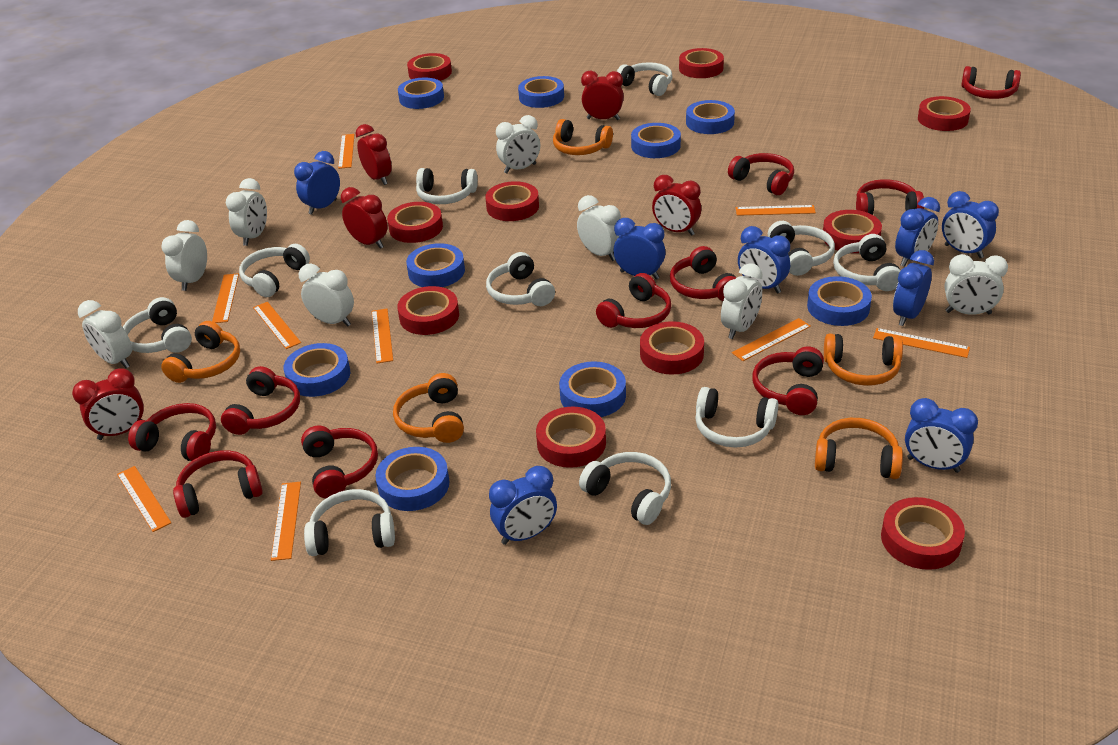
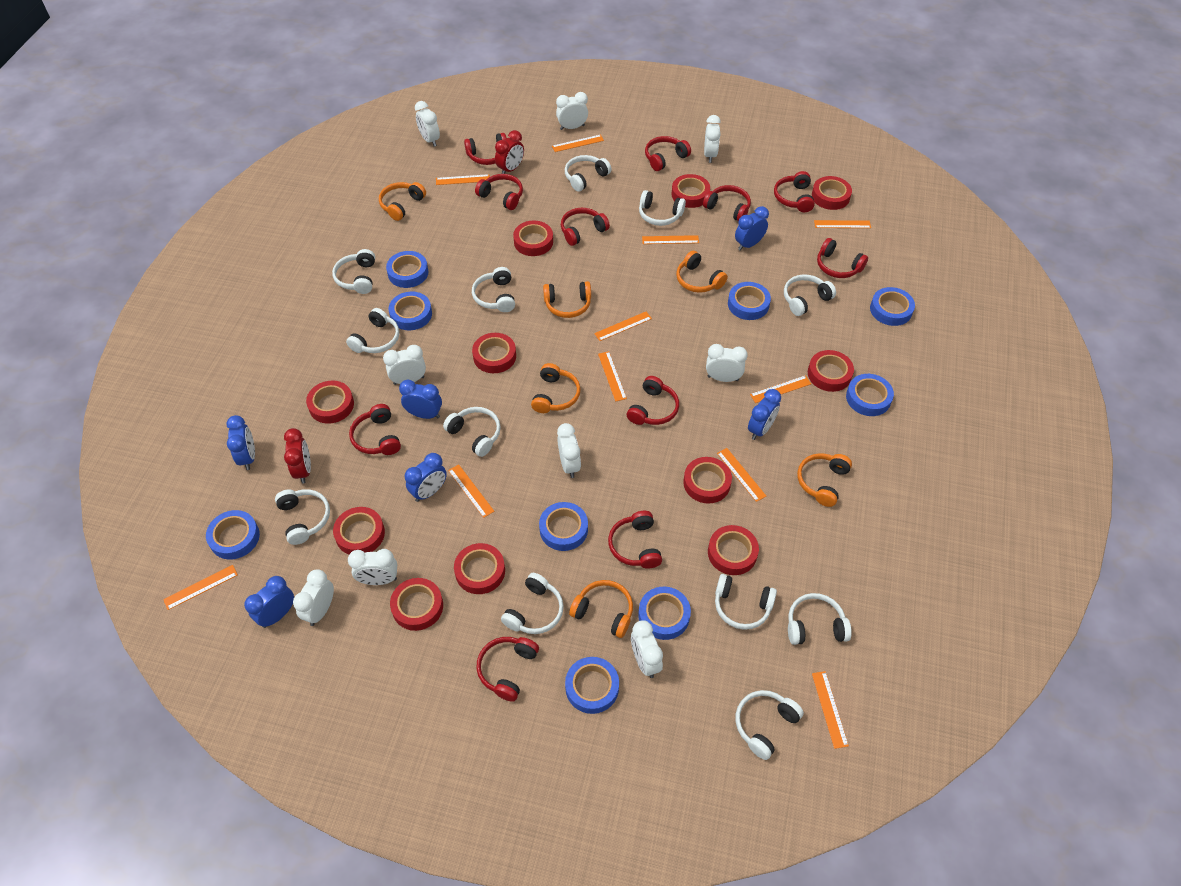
blue clock: [294,151,340,215] [489,466,557,545] [614,218,665,280] [738,226,790,294] [893,250,934,326] [895,197,940,267] [905,398,978,473] [942,191,999,258] = 8 -> [227,415,255,470] [244,576,294,628] [399,380,442,419] [405,453,447,502] [735,206,769,251] [748,389,781,440] = 6
orange headphones: [161,321,240,383] [393,373,464,443] [553,119,613,155] [815,418,903,479] [824,334,903,386] = 5 -> [379,182,426,221] [531,363,581,413] [543,281,591,318] [569,580,633,638] [676,251,728,293] [797,453,852,507] = 6
orange ruler: [117,466,171,532] [212,273,239,323] [253,302,301,349] [271,482,301,561] [338,134,355,169] [372,309,393,363] [732,318,811,361] [736,205,816,216] [873,328,970,358] = 9 -> [163,565,238,610] [436,174,490,185] [448,464,494,518] [552,134,604,152] [594,312,652,341] [598,351,627,402] [642,235,699,244] [717,448,766,502] [750,375,811,403] [812,671,849,749] [814,220,871,228] = 11
red clock: [72,368,144,440] [341,187,388,249] [355,124,392,185] [581,71,624,120] [652,175,701,236] = 5 -> [284,428,311,484] [495,130,524,174] = 2
red headphones: [128,403,216,461] [173,450,263,518] [221,366,300,435] [301,426,378,498] [596,273,671,328] [670,246,736,301] [728,153,794,195] [752,346,824,415] [856,179,924,215] [961,66,1021,99] = 10 -> [349,404,401,455] [464,133,507,165] [475,174,523,210] [476,637,539,702] [561,208,610,246] [608,511,662,569] [627,376,679,425] [645,136,691,171] [703,185,751,222] [774,171,815,212] [817,238,868,278] = 11
red tape: [387,202,443,243] [397,286,459,335] [407,53,452,81] [485,181,539,221] [536,407,606,468] [640,321,704,375] [679,48,724,78] [823,210,882,253] [881,497,965,570] [918,96,971,131] = 10 -> [306,380,354,424] [333,507,385,555] [390,578,443,631] [454,543,505,594] [472,333,516,373] [513,220,553,256] [672,174,710,208] [683,457,732,504] [708,525,759,575] [808,350,854,392] [812,176,852,210] = 11
white clock: [78,300,132,368] [161,220,207,291] [226,178,267,246] [299,264,354,327] [496,115,540,174] [577,195,621,261] [721,263,763,339] [944,254,1008,315] = 8 -> [293,569,334,626] [348,549,397,585] [383,345,426,385] [415,101,440,147] [556,92,588,130] [557,423,581,478] [631,620,663,678] [704,115,721,163] [706,344,748,382] = 9
white headphones: [123,297,192,353] [239,244,310,297] [304,489,395,556] [416,168,478,204] [486,252,555,306] [579,452,671,525] [617,62,673,96] [695,387,778,448] [768,221,835,276] [833,234,901,291] = 10 -> [275,489,330,545] [332,249,375,294] [346,308,399,353] [443,407,501,457] [472,267,515,312] [501,573,564,634] [565,155,612,192] [639,190,686,226] [715,574,777,630] [736,690,804,760] [784,274,836,316] [788,593,852,645] = 12

